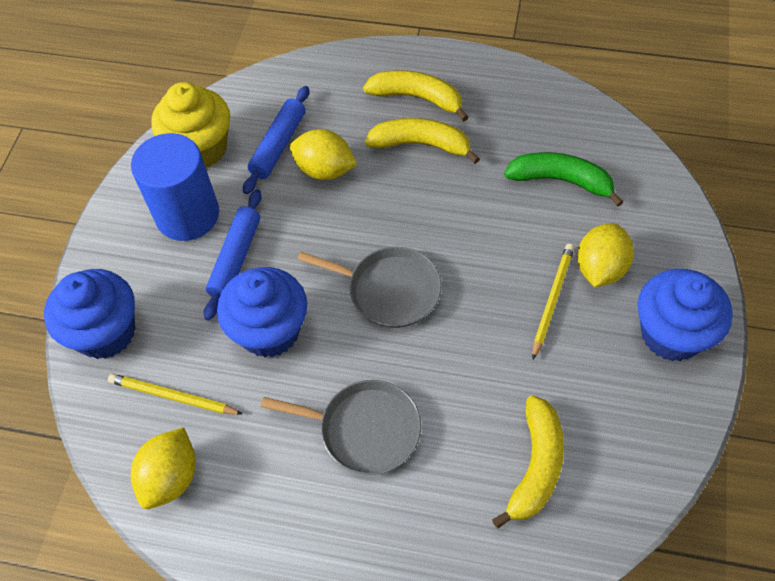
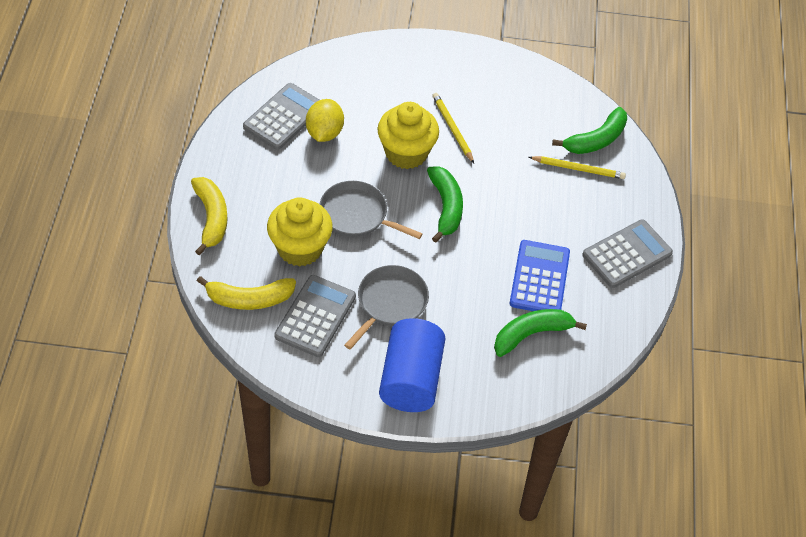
blue calculator: none = 0 -> [510,240,570,311] = 1
blue cupcake: [44,269,135,359] [217,267,307,358] [638,269,733,361] = 3 -> none = 0
blue rolling pin: [204,189,262,320] [243,86,309,194] = 2 -> none = 0
green banana: [504,152,624,206] = 1 -> [427,166,463,243] [494,309,587,357] [552,107,627,154] = 3
grey calculator: none = 0 -> [243,83,319,150] [274,275,356,357] [582,219,673,288] = 3
yellow banana: [363,70,469,122] [365,118,480,164] [492,395,564,528] = 3 -> [191,177,228,255] [197,276,296,310] = 2
yellow cupcake: [151,82,230,167] = 1 -> [267,197,333,267] [377,102,439,169] = 2
yellow lemon: [131,428,196,509] [290,129,357,180] [577,223,634,287] = 3 -> [306,99,344,142] = 1

